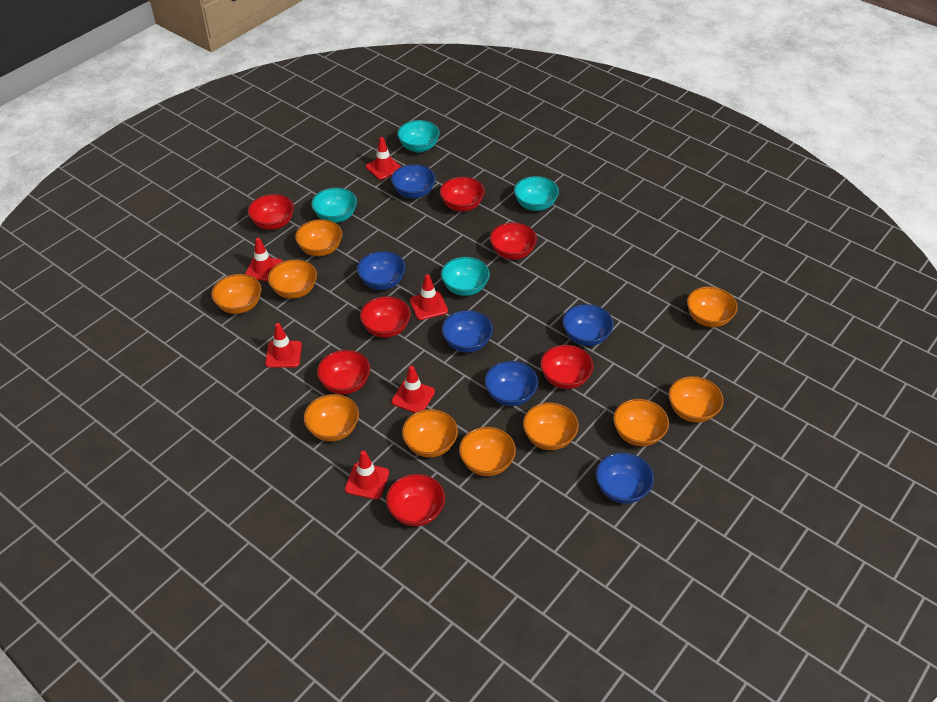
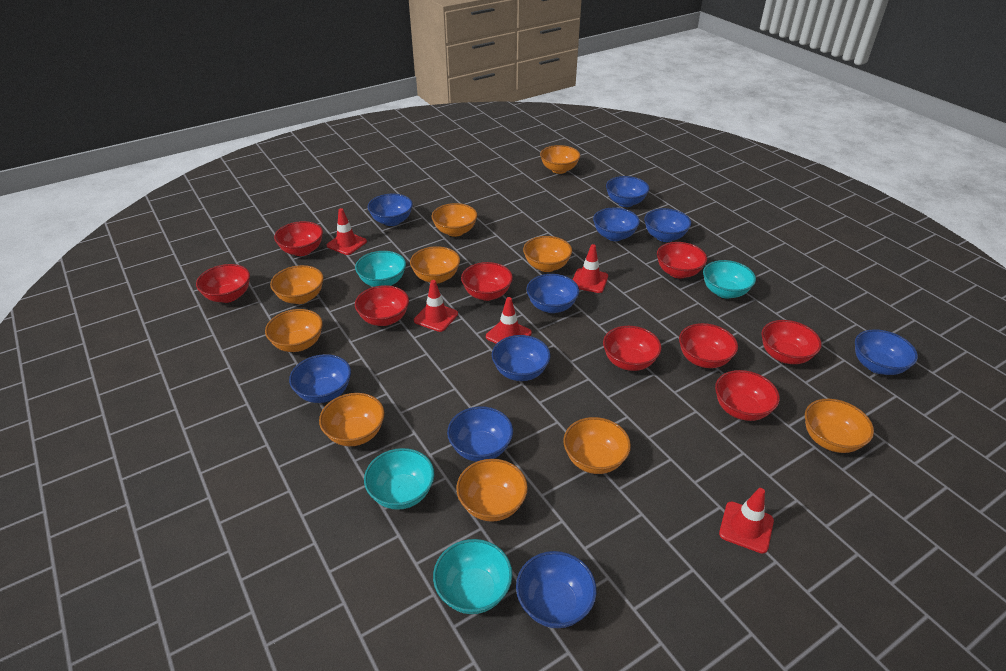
blue bowl: [357,251,406,290] [391,164,436,199] [442,310,493,353] [485,361,538,406] [563,304,614,346] [596,452,654,504] = 6 -> [289,354,351,403] [368,194,413,226] [447,406,513,462] [492,335,551,381] [516,551,597,628] [527,274,579,313] [593,208,640,241] [606,176,650,207] [644,208,691,242] [855,329,918,375] = 10
red bowl: [248,194,294,230] [317,350,370,394] [360,296,411,338] [386,474,445,526] [440,177,485,212] [490,222,537,260] [540,345,594,389] = 7 -> [196,264,250,303] [274,221,323,256] [355,285,409,326] [461,262,513,301] [603,326,662,371] [657,242,707,279] [679,323,738,368] [715,370,780,421] [762,320,822,364] = 9
red traffic cone: [245,238,283,281] [265,323,302,368] [345,451,389,500] [366,137,401,180] [392,366,435,413] [410,274,448,320] = 6 -> [327,208,367,255] [414,280,458,332] [486,297,532,344] [573,244,608,293] [719,488,774,554] = 5

